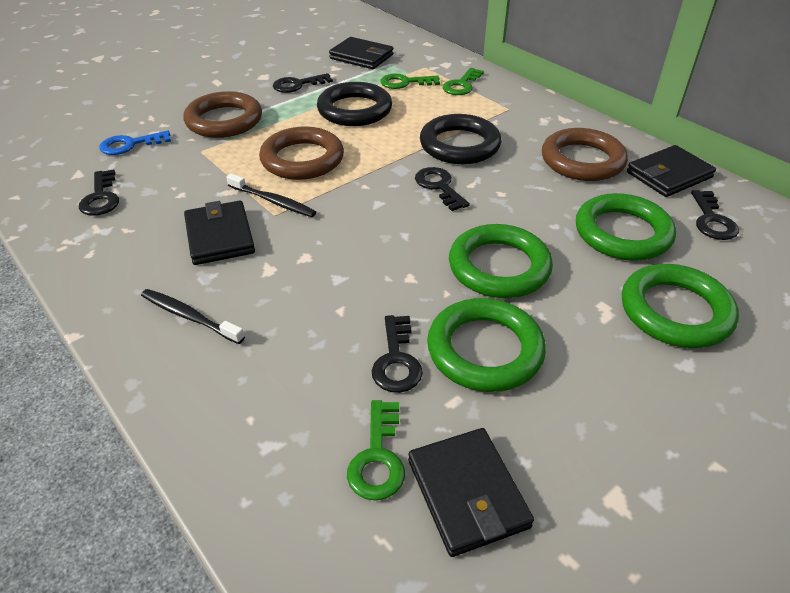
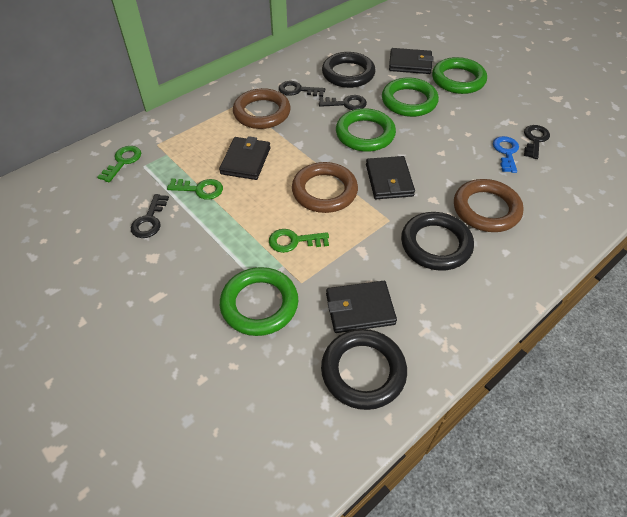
black key: [79,170,119,216] [273,73,333,93] [372,315,423,393] [415,167,470,211] [691,190,739,240] = 5 -> [131,194,169,238] [279,81,325,97] [319,95,367,110] [524,125,550,159] = 4
black ring: [317,82,392,126] [420,114,501,164] = 2 -> [321,329,407,410] [322,52,376,88] [401,212,474,271] = 3
black toothbrush: [141,289,245,344] [226,173,316,217] = 2 -> none = 0

